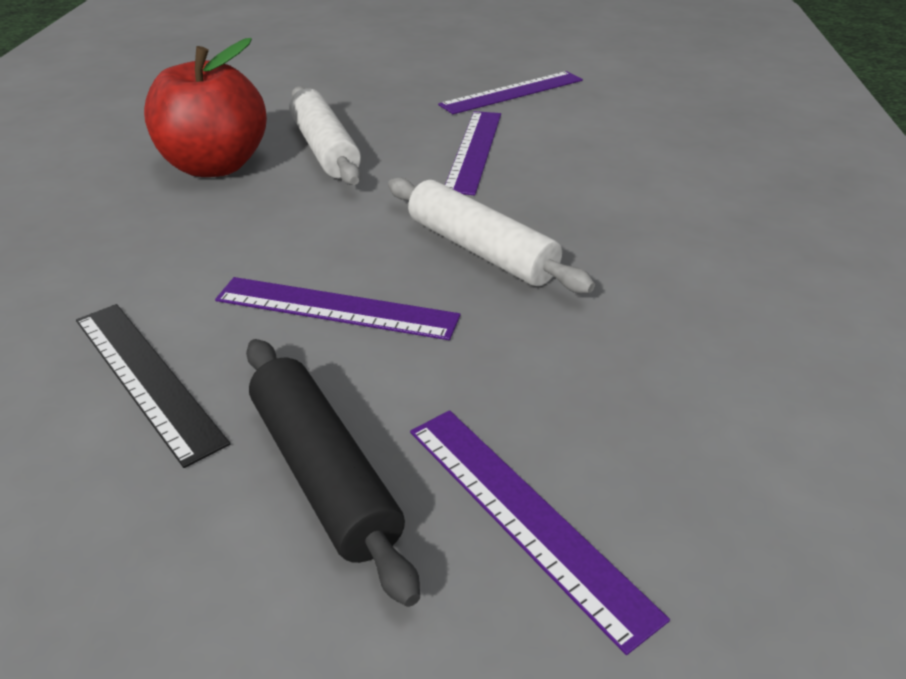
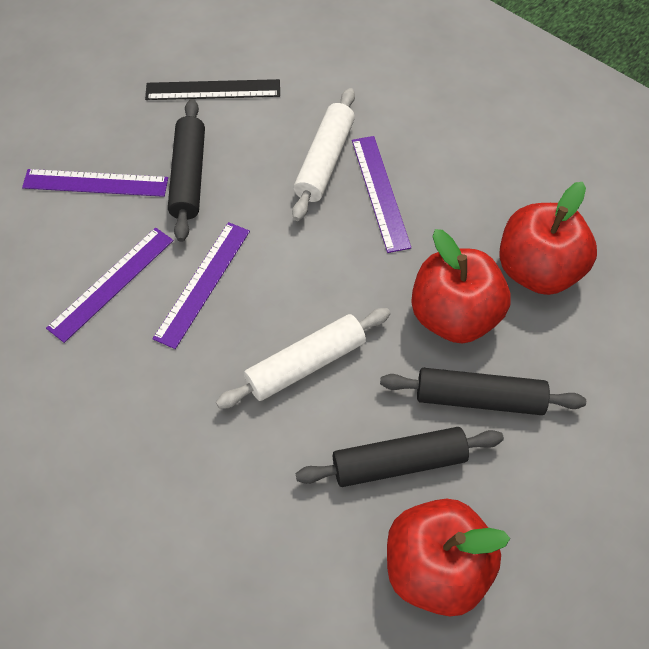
black rolling pin: [246,339,420,607] = 1 -> [168,99,205,242] [295,427,504,487] [380,368,586,415] = 3
red apple: [144,38,267,177] = 1 -> [387,499,510,616] [411,229,511,344] [499,182,597,295] = 3

